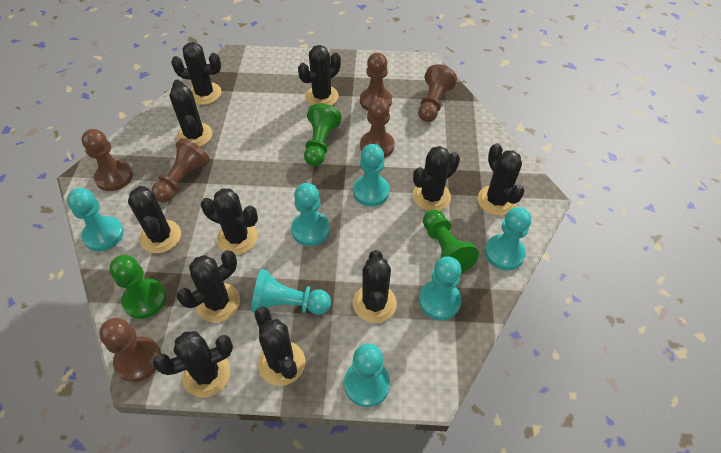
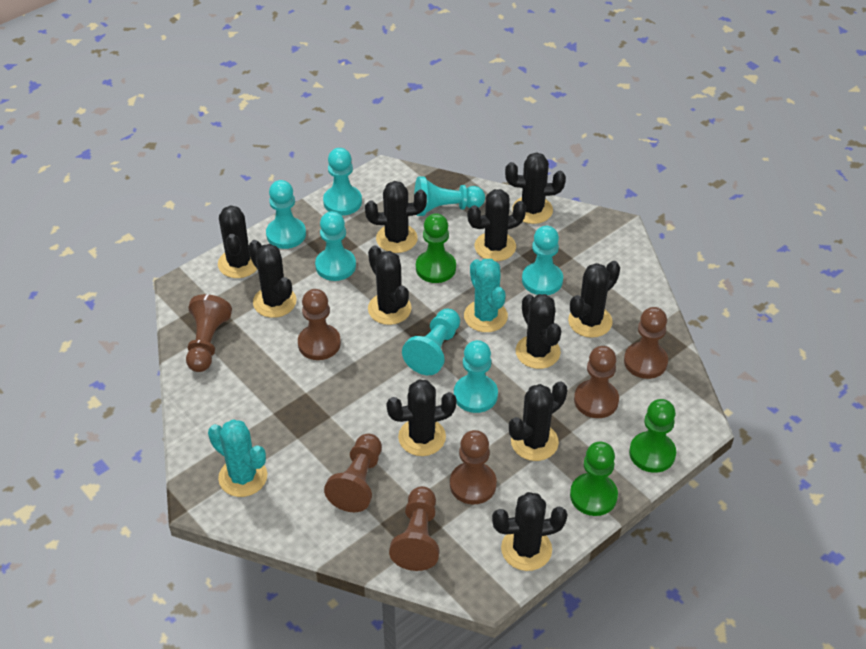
brown pawn: [81,129,133,191] [99,318,161,382] [151,138,210,203] [360,53,392,111] [360,98,395,158] [418,64,457,122] = 6 -> [186,294,232,372] [298,289,341,360] [324,434,382,512] [389,486,439,571] [450,430,497,504] [574,346,619,418] [624,307,668,379] = 7
turquoise cactus: none = 0 -> [208,419,267,497] [464,259,508,332] = 2

